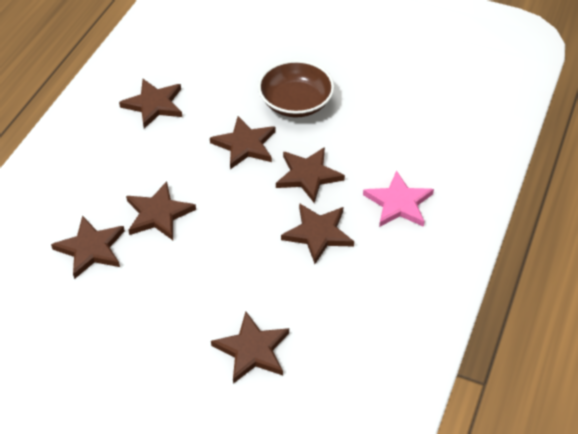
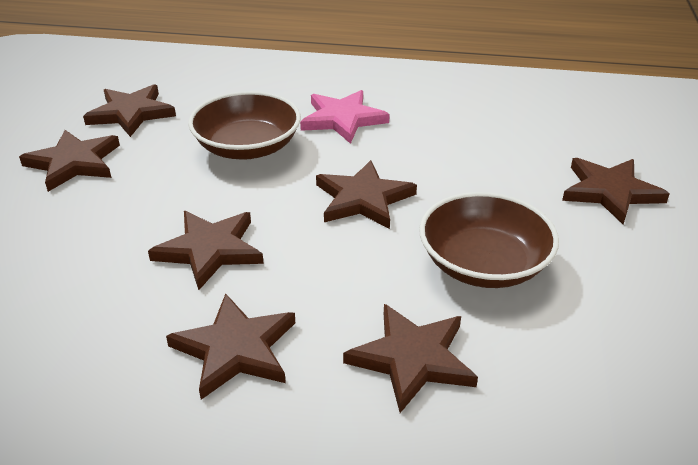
brown bowl: [258,60,334,118] = 1 -> [188,91,301,159] [419,192,559,288] = 2

